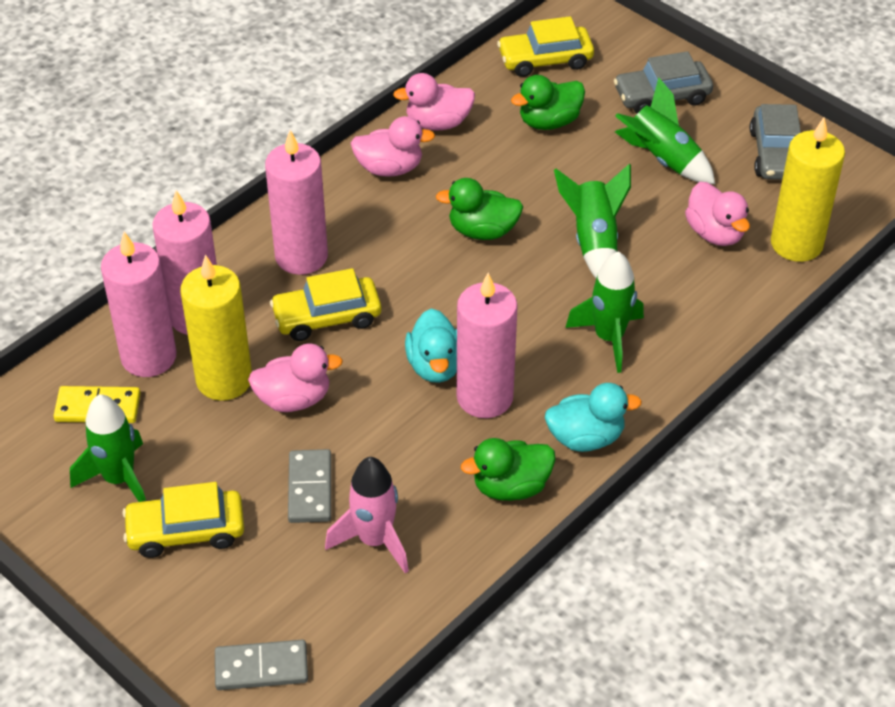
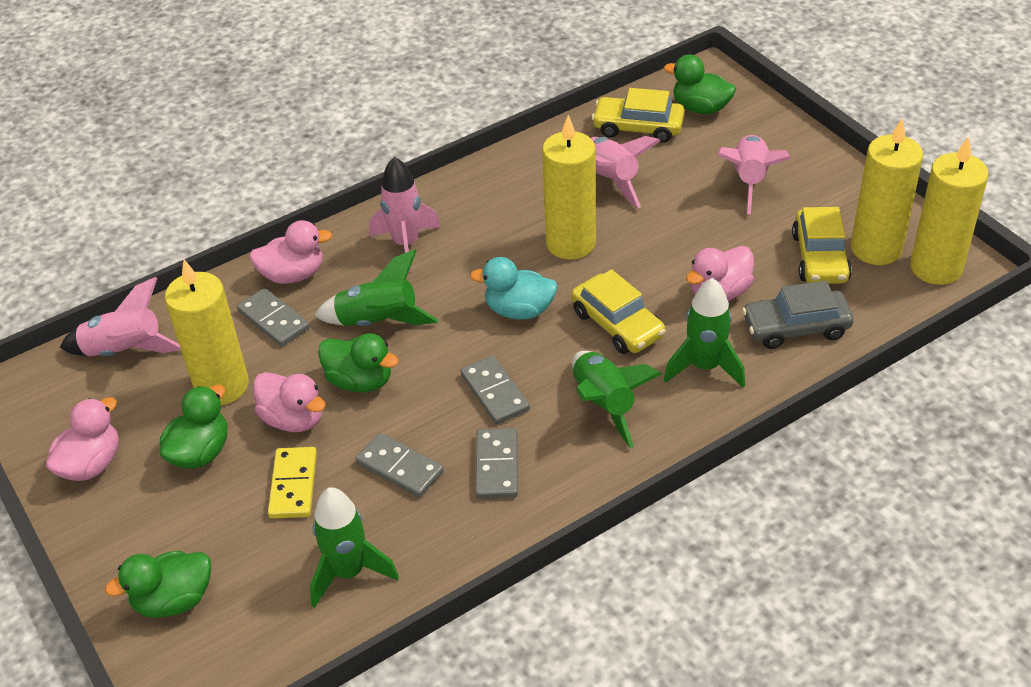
green duck: [436,178,523,240] [461,438,556,501] [511,75,585,130] = 3 -> [105,551,211,618] [160,385,228,469] [318,333,399,392] [664,55,736,114] = 4
grey car: [614,51,713,114] [750,104,801,180] = 2 -> [742,281,854,349] = 1
grey domino: [215,640,308,690] [288,449,331,523] = 2 -> [237,288,310,347] [356,433,444,497] [460,356,530,424] [476,428,518,499] = 4
pink candle: [101,232,177,377] [152,190,217,335] [265,130,328,275] [457,273,518,418] = 4 -> none = 0
pink rocket: [325,457,409,573] = 1 -> [60,277,181,356] [369,157,441,272] [591,136,660,208] [717,135,791,214] = 4
turquoise duck: [405,309,457,383] [545,383,642,452] = 2 -> [470,257,558,320] = 1
yellow candle: [180,254,252,401] [771,117,845,262] = 2 -> [165,260,249,405] [542,115,596,260] [851,118,923,265] [910,136,989,285] = 4

